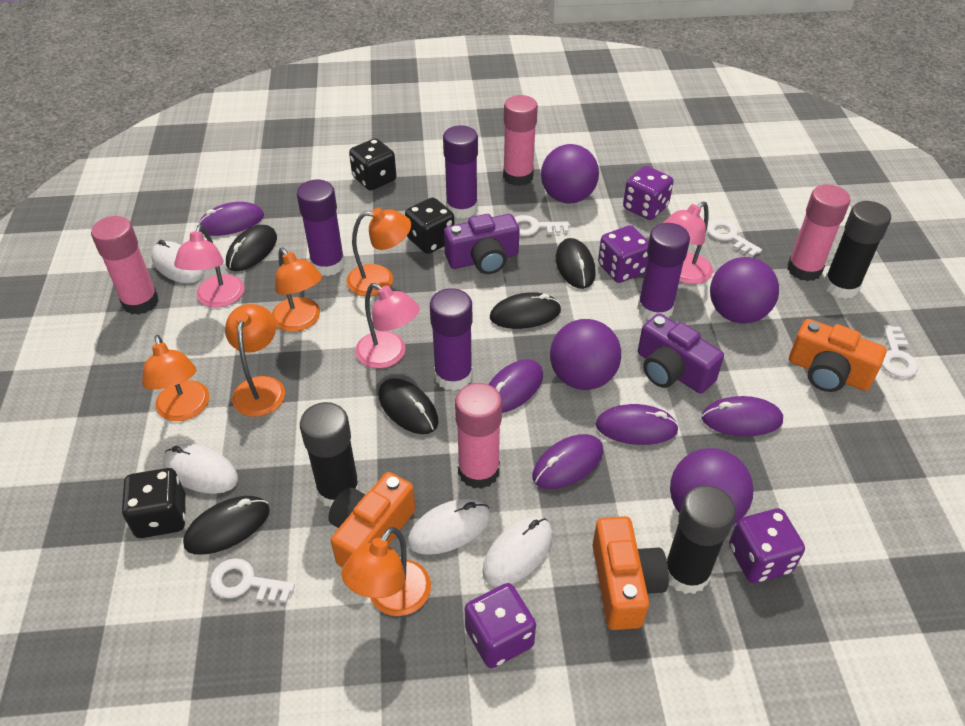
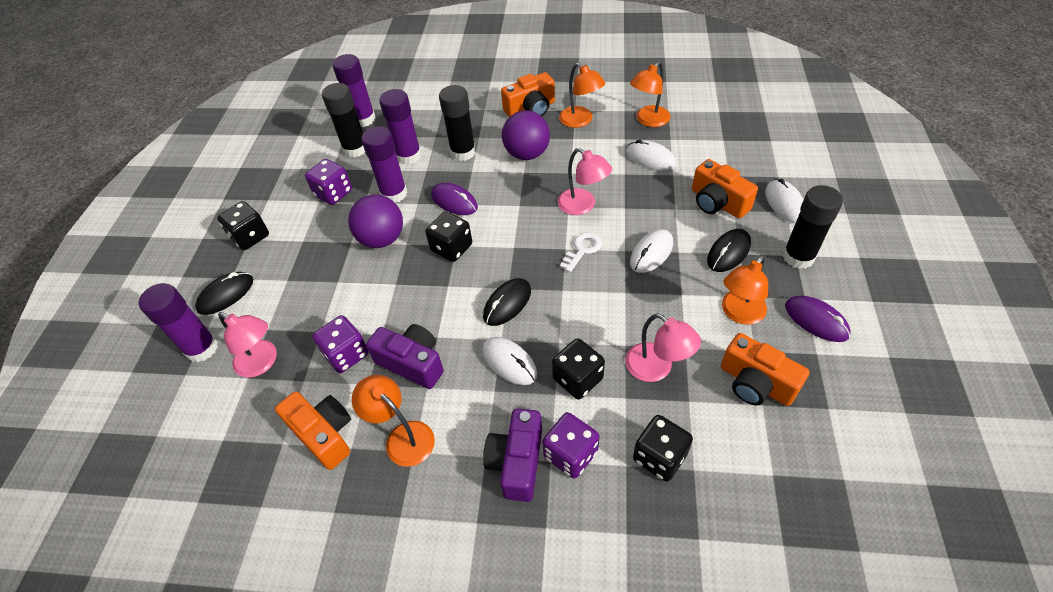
black dice: [122,468,186,538] [349,138,397,190] [405,197,455,254] = 3 -> [217,201,269,250] [425,211,472,262] [552,338,605,399] [633,415,693,482] = 4
black mouse: [183,496,270,555] [226,225,277,271] [378,378,439,434] [490,292,561,329] [556,238,596,289] = 5 -> [195,272,253,315] [483,278,531,326] [707,229,751,272] = 3
orange camera: [328,472,415,568] [593,516,669,630] [789,319,887,392] = 3 -> [275,391,351,470] [501,72,555,117] [692,159,758,219] [721,333,810,406] = 4
orange lamp: [142,335,209,421] [225,304,285,417] [272,248,322,332] [341,527,431,616] [346,208,411,296] = 5 -> [352,375,435,467] [559,63,605,128] [630,62,671,127] [722,255,768,325] = 4
pink glue stick: [91,216,159,315] [455,383,502,489] [503,95,538,186] [787,184,850,281] = 4 -> none = 0
purple ball: [541,144,599,203] [550,319,621,390] [670,448,754,525] [710,257,779,324] = 4 -> [348,194,403,248] [502,110,550,160] = 2
purple dice: [465,583,536,668] [598,225,649,283] [623,166,674,220] [729,509,805,583] = 4 -> [305,159,352,205] [312,315,369,373] [542,412,599,479] = 3
purple mouse: [198,202,264,236] [488,359,543,413] [532,434,603,489] [596,404,679,445] [702,396,783,436] = 5 -> [431,183,478,215] [785,296,851,342] = 2
white key: [210,558,295,603] [514,215,570,236] [707,219,762,257] [882,325,918,378] = 4 -> [560,232,602,272] = 1

